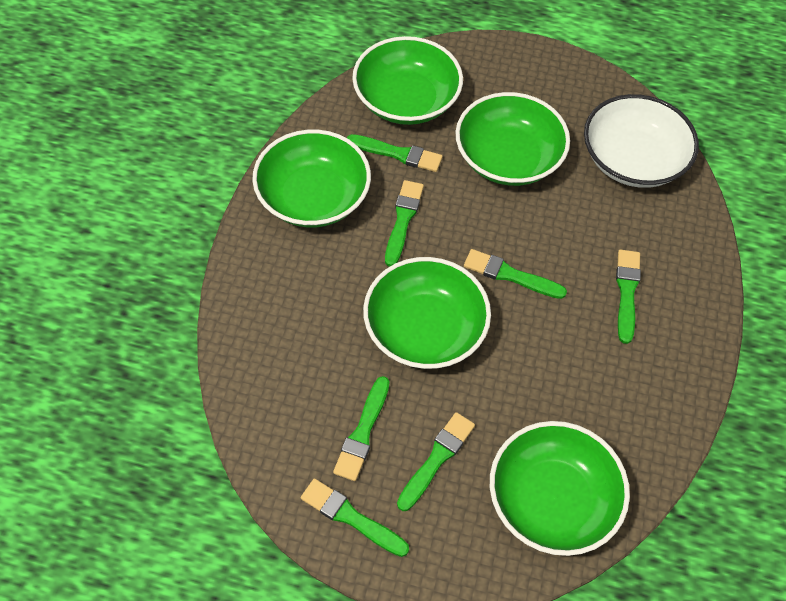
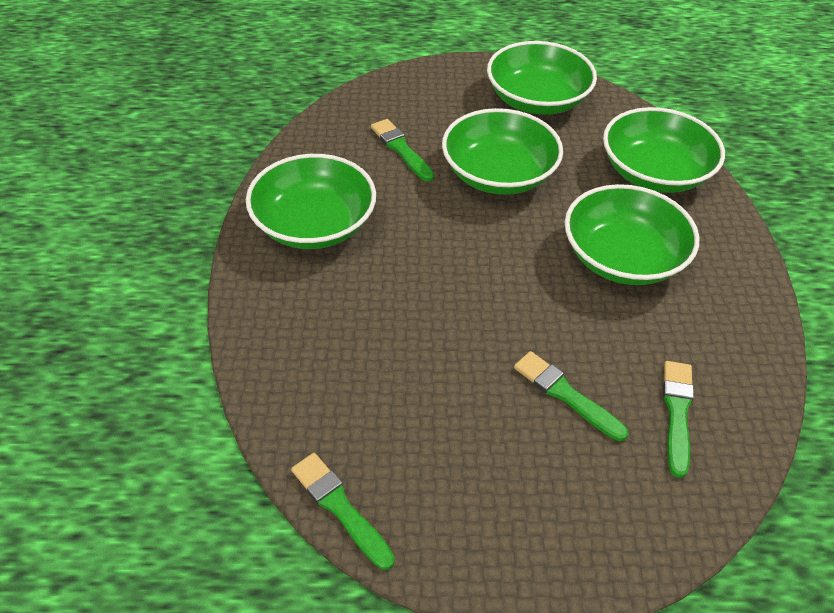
green brush: [301,479,409,557] [333,376,390,481] [347,134,443,172] [385,180,424,266] [397,412,475,511] [464,249,567,299] [616,250,641,344] = 7 -> [291,453,395,570] [371,119,434,182] [514,351,628,441] [663,361,694,478] = 4
white bowl: [584,94,699,188] = 1 -> none = 0

